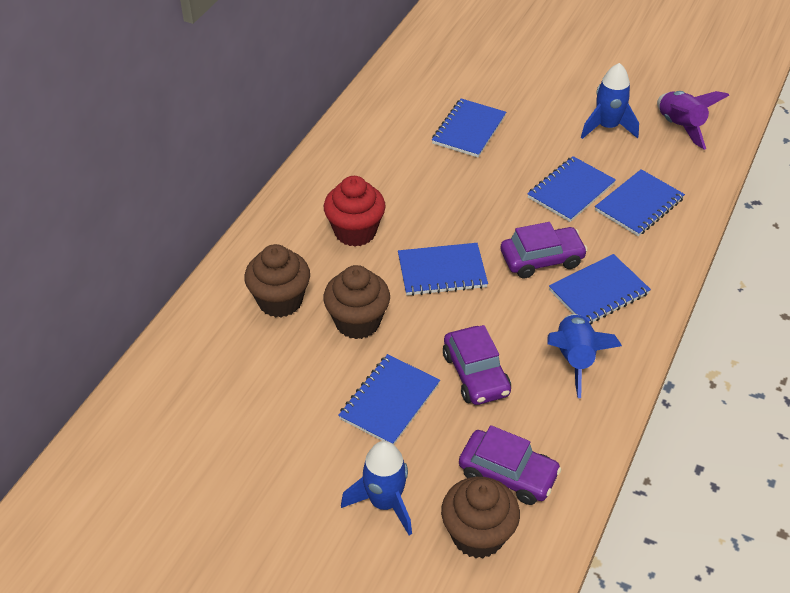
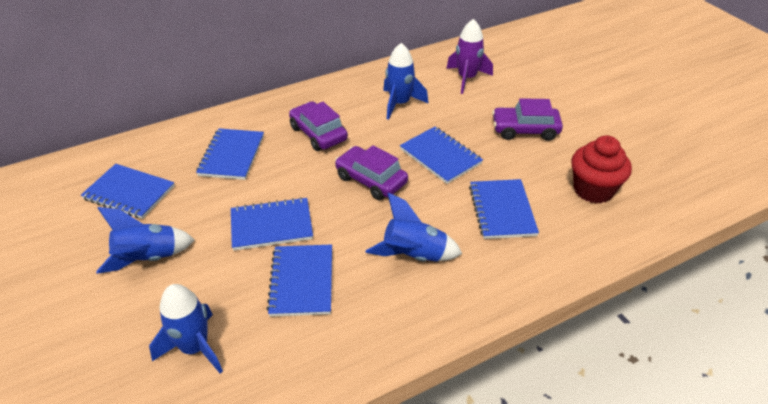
blue rocket: [341,441,412,536] [547,314,622,398] [581,63,639,139] = 3 -> [96,207,194,274] [149,284,223,373] [366,192,462,262] [383,43,429,120] = 4
brown cupcake: [244,244,310,318] [323,265,390,339] [441,477,520,558] = 3 -> none = 0

